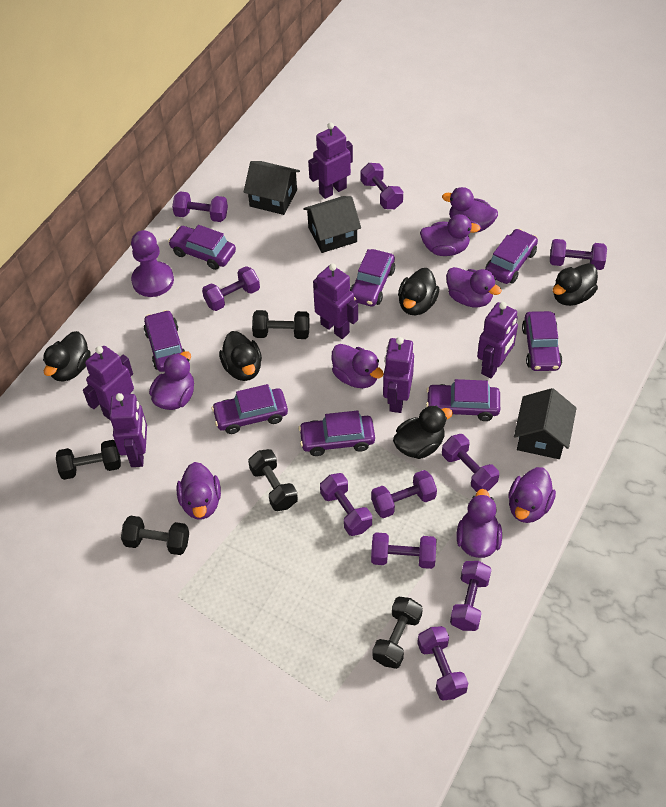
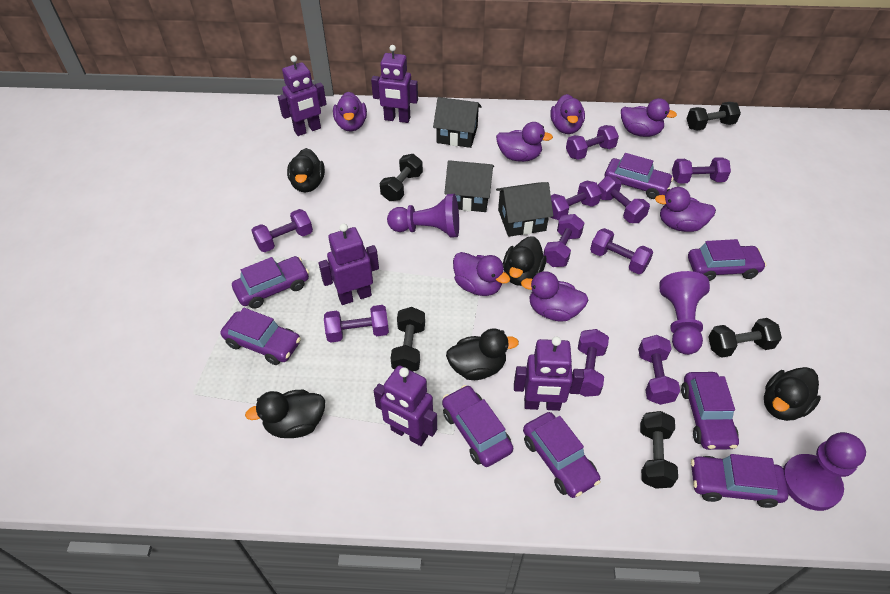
purple duck: [149,351,194,410] [177,462,221,520] [331,344,384,388] [420,214,480,256] [442,187,498,232] [446,267,502,307] [457,489,502,558] [508,467,556,523] = 8 -> [333,92,367,131] [453,252,510,296] [496,122,553,162] [521,271,588,322] [551,94,585,134] [621,98,677,137] [655,187,716,232] = 7
purple pawn: [131,230,174,297] = 1 -> [387,194,459,238] [659,271,710,355] [783,432,866,511] = 3
purple robot: [83,346,134,421] [110,393,147,467] [308,122,353,199] [313,264,358,339] [383,337,414,413] [477,302,518,379] = 6 -> [278,56,327,136] [319,224,379,305] [371,45,418,123] [374,365,437,446] [514,336,584,411] = 5

